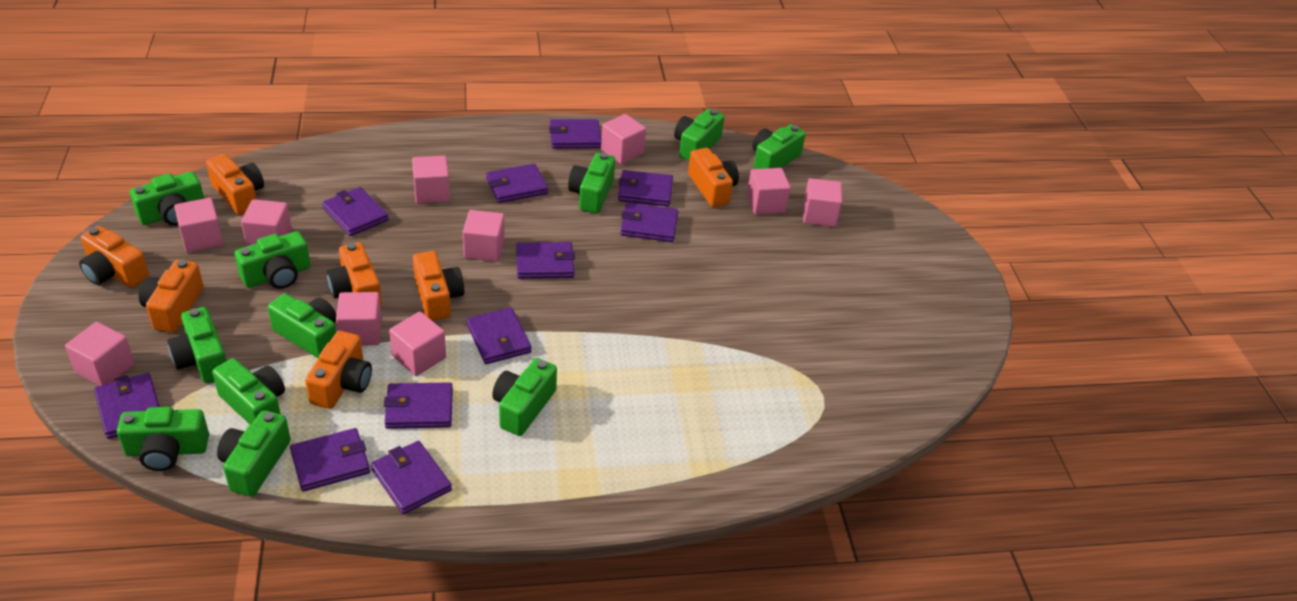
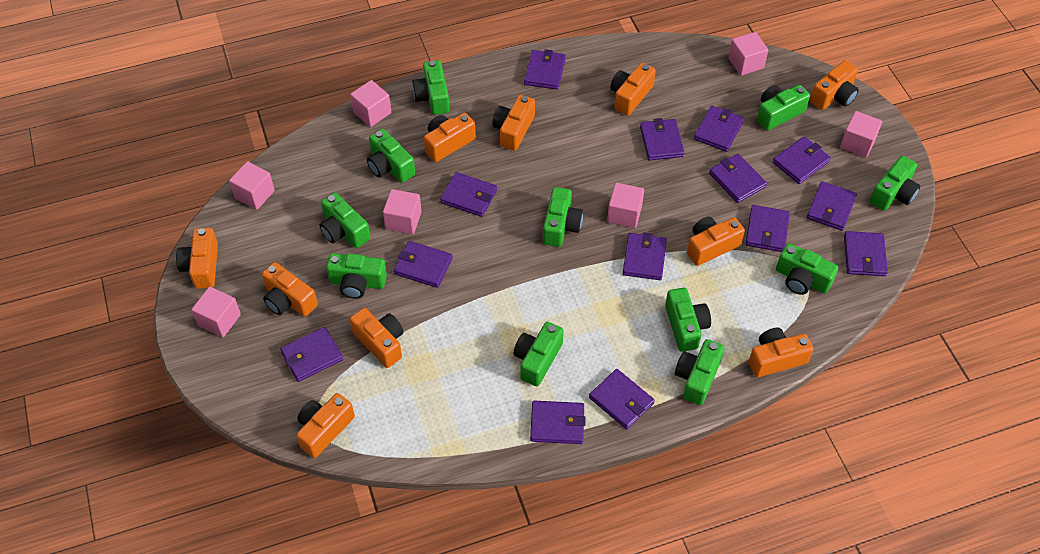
orange camera: [79,226,149,288] [139,260,204,333] [206,154,264,215] [305,331,372,409] [327,242,382,307] [413,251,464,321] [688,148,739,207] = 7 -> [176,228,218,289] [262,262,318,317] [296,393,355,458] [350,308,404,368] [424,113,476,162] [492,95,535,151] [610,63,656,116] [687,217,745,266] [748,328,813,377] [810,60,859,110] = 10
pink cube: [65,322,135,386] [174,198,223,253] [241,199,292,247] [336,292,382,346] [389,311,446,376] [412,155,450,204] [463,210,505,262] [601,114,646,164] [747,168,791,215] [803,178,842,227] = 10 -> [191,287,241,337] [229,161,275,210] [350,80,391,127] [383,189,422,234] [607,183,644,228] [728,32,768,76] [840,111,882,157] = 7
purple wallet: [94,373,160,439] [290,428,370,492] [322,187,389,236] [371,441,452,514] [384,382,453,429] [466,307,532,364] [486,164,548,203] [516,242,575,279] [549,119,601,149] [618,170,673,206] [620,203,678,242] = 11 -> [280,327,343,382] [394,241,453,288] [440,172,497,217] [524,49,566,90] [530,401,586,444] [589,369,655,429] [623,233,667,280] [640,118,685,161] [694,106,744,152] [709,154,767,203] [746,205,790,252] [773,136,831,184] [807,181,857,231] [844,231,888,276] = 14

